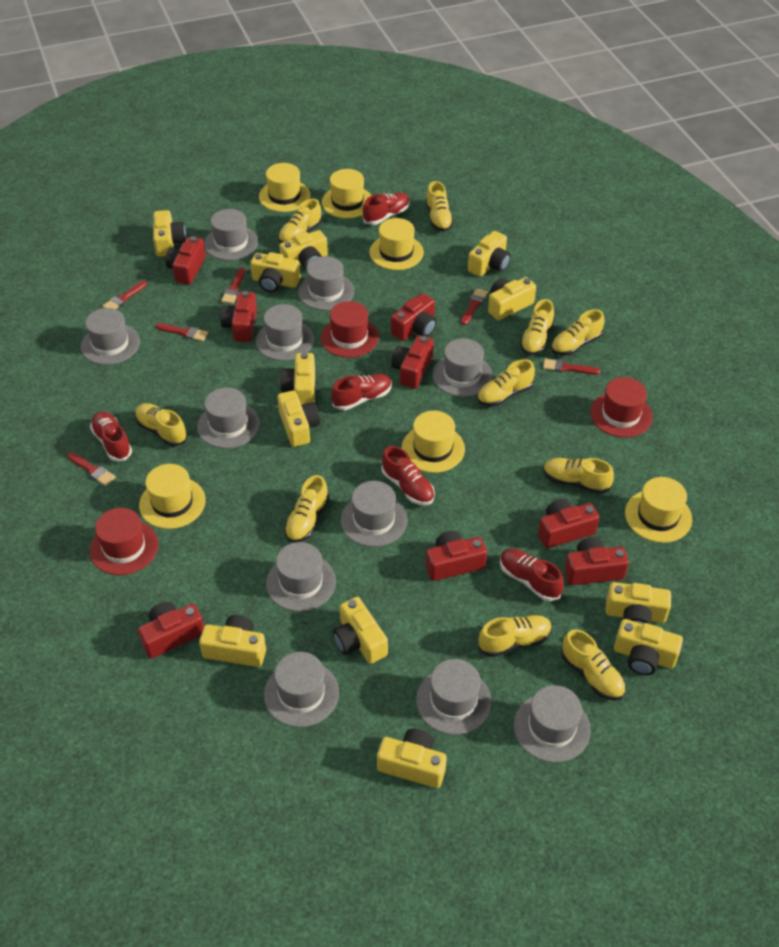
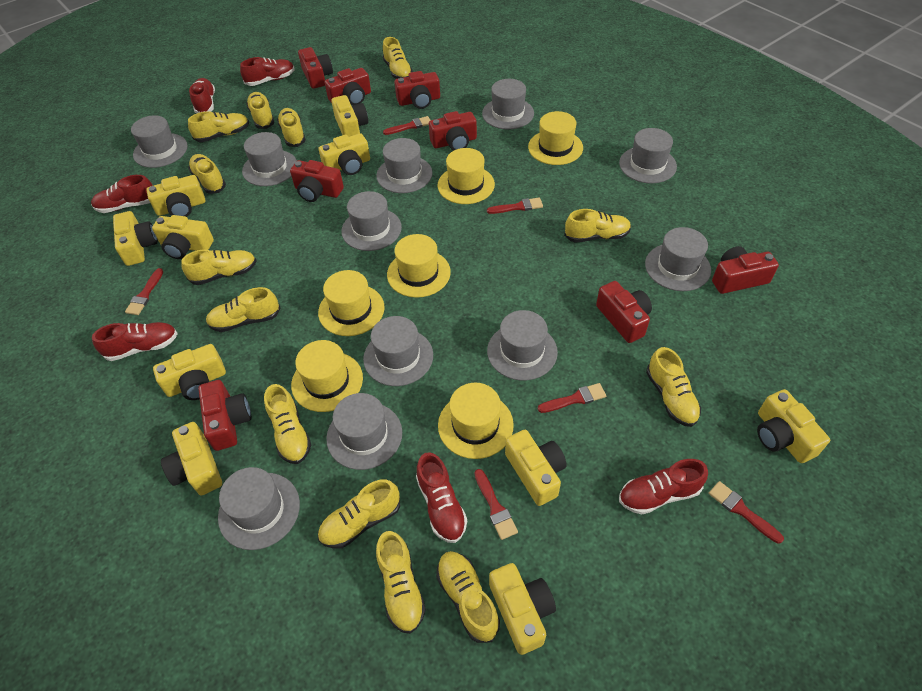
red hat: [90,508,158,575] [321,301,379,358] [590,377,653,438] = 3 -> none = 0
red shoe: [90,411,132,461] [331,374,392,410] [363,193,410,225] [381,446,435,505] [500,549,564,601] = 5 -> [91,175,153,213] [92,322,178,361] [189,78,215,114] [240,57,295,86] [416,452,467,543] [619,459,708,514] = 6
yellow camera: [153,210,186,257] [199,615,266,667] [250,252,301,292] [277,390,320,447] [279,230,328,269] [280,352,315,405] [333,597,388,664] [377,728,447,788] [468,231,511,277] [488,277,536,320] [606,582,671,624] [614,619,683,675] = 12 -> [113,211,158,266] [146,175,205,217] [152,215,214,259] [153,344,226,400] [161,422,222,495] [319,133,370,175] [331,95,368,137] [489,563,556,655] [505,430,567,506] [757,389,830,463] = 10
yellow shoe: [135,403,188,446] [279,199,322,243] [284,475,329,543] [426,181,454,232] [477,359,535,406] [479,615,552,657] [520,299,554,355] [543,458,614,494] [551,309,605,356] [561,629,625,700] = 10 -> [181,249,256,285] [188,111,249,142] [188,154,226,194] [206,287,280,332] [246,92,275,129] [264,384,311,464] [277,108,306,147] [318,479,400,549] [376,531,426,634] [383,37,413,79] [436,551,500,643] [564,209,631,243] [646,347,701,427] = 13

